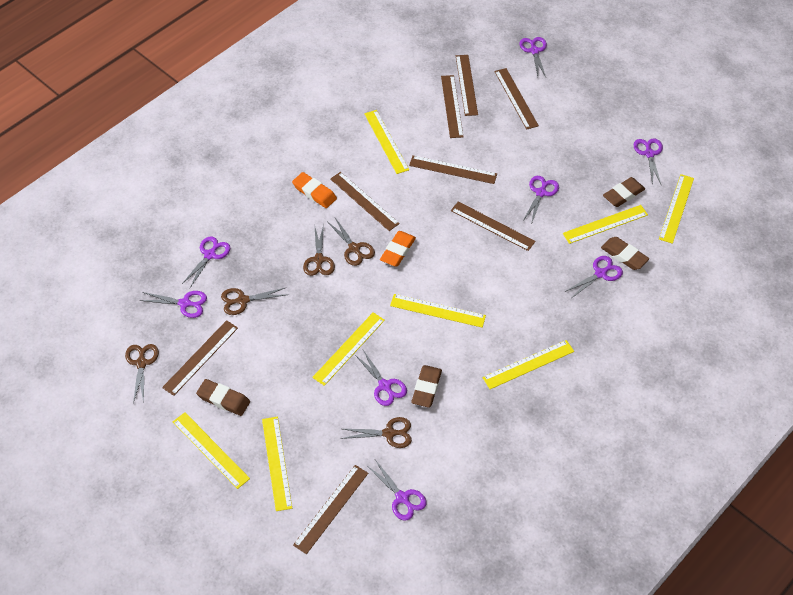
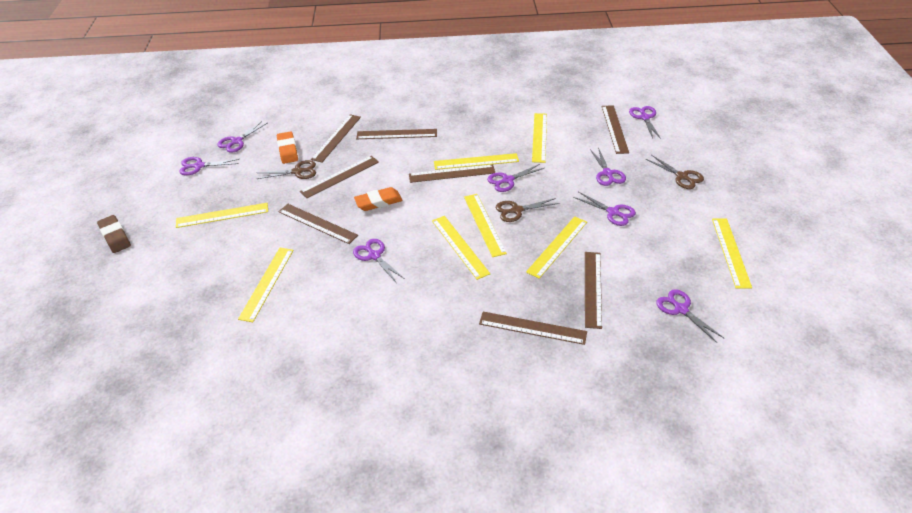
brown eraser: [196,379,250,416] [411,365,442,408] [601,237,649,270] [603,177,645,207] = 4 -> [97,215,131,253] = 1
brown scissors: [125,344,159,403] [221,287,287,315] [303,224,335,276] [328,218,375,266] [341,417,412,448] = 5 -> [257,160,316,179] [496,198,560,222] [646,155,704,189] = 3

